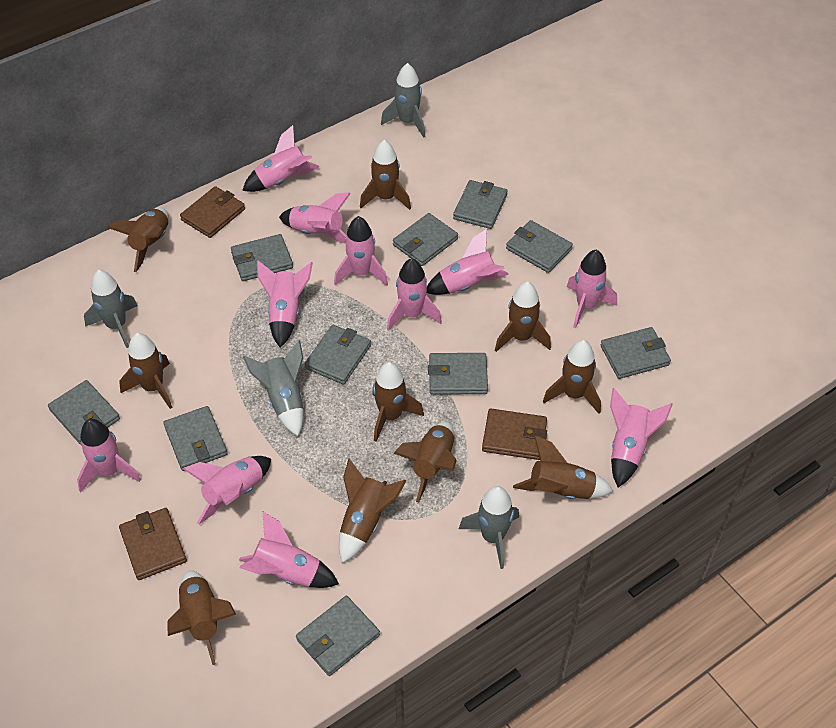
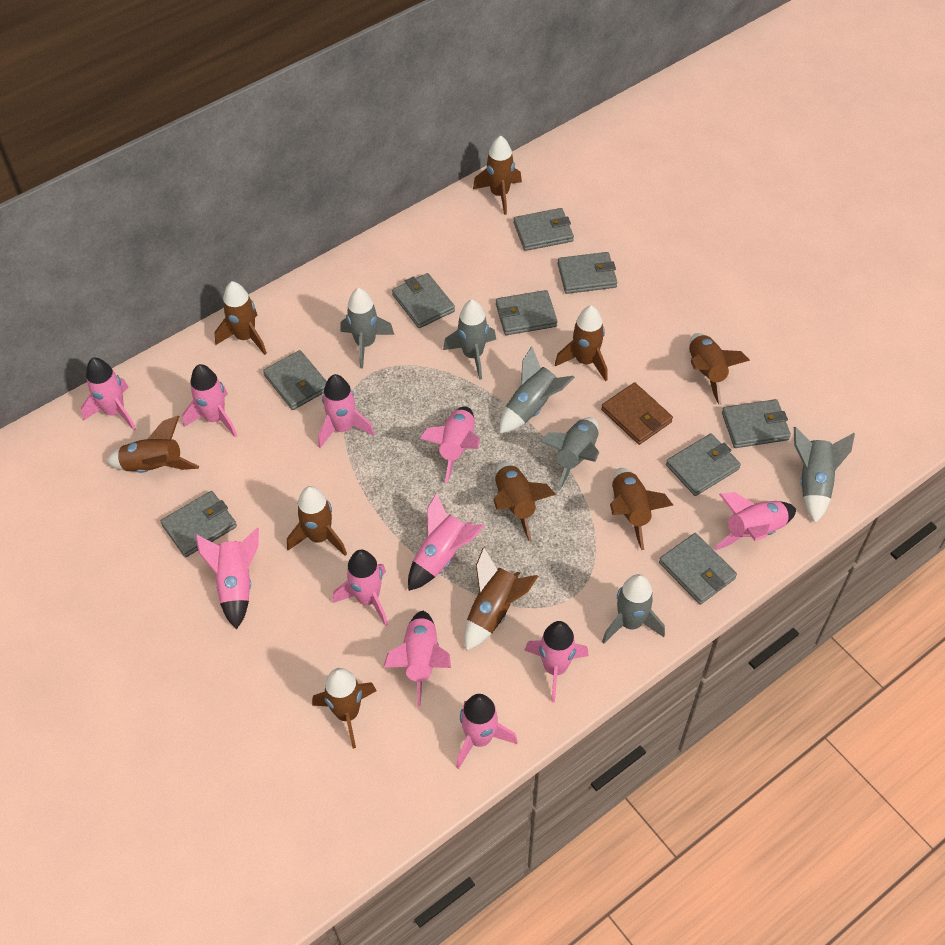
brown wallet: [119,508,187,580] [180,186,245,238] [482,409,547,460] = 3 -> [601,382,673,445] = 1
grey rocket: [84,270,138,348] [243,341,303,436] [381,63,425,138] [459,486,519,569] = 4 -> [340,288,394,368] [443,300,496,380] [499,346,575,434] [539,417,599,491] [602,574,665,643] [794,427,855,523] = 6
grey wallet: [48,380,120,445] [163,406,228,471] [231,234,293,281] [296,596,380,676] [305,325,371,385] [393,213,458,266] [428,353,488,395] [453,180,508,229] [506,220,573,273] [601,327,671,379] = 10 -> [160,491,237,557] [263,350,327,410] [392,273,455,328] [496,290,558,335] [514,208,574,251] [557,252,617,294] [659,533,737,604] [666,433,741,496] [722,399,791,448] = 9

